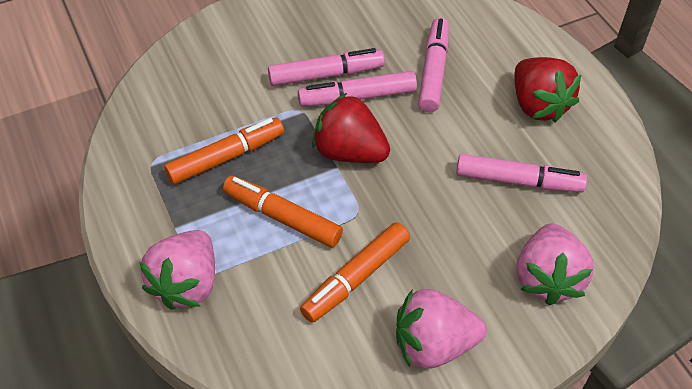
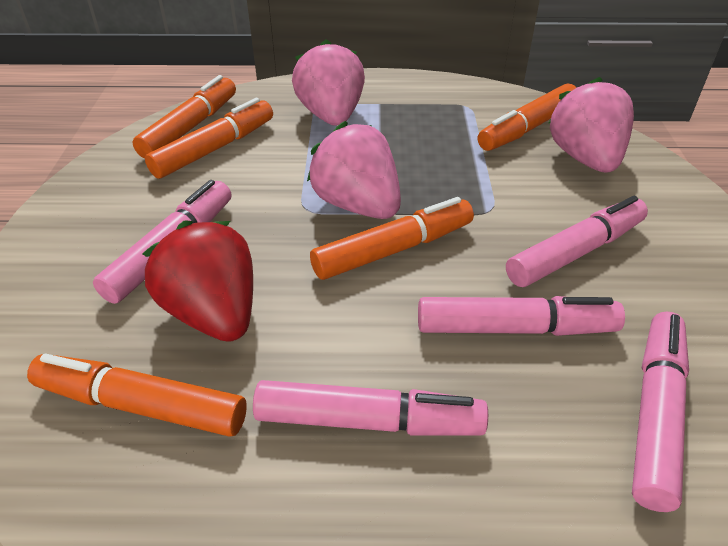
orange marker: [164,117,284,185] [223,175,343,247] [300,222,410,323] = 3 -> [27,354,247,437] [133,75,236,159] [145,98,273,179] [310,197,474,280] [478,83,577,151] = 5
pink marker: [268,48,385,86] [298,71,417,107] [418,18,449,112] [456,154,587,193] = 4 -> [93,180,231,304] [253,380,488,435] [418,296,625,336] [506,196,648,287] [632,312,689,512] = 5
red strawberry: [312,93,390,163] [514,57,581,122] = 2 -> [143,220,253,342] = 1

